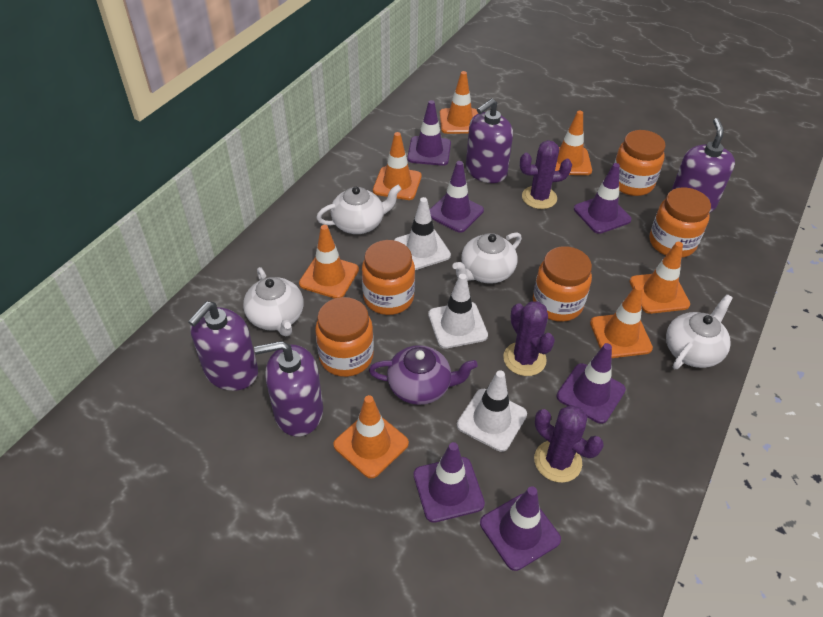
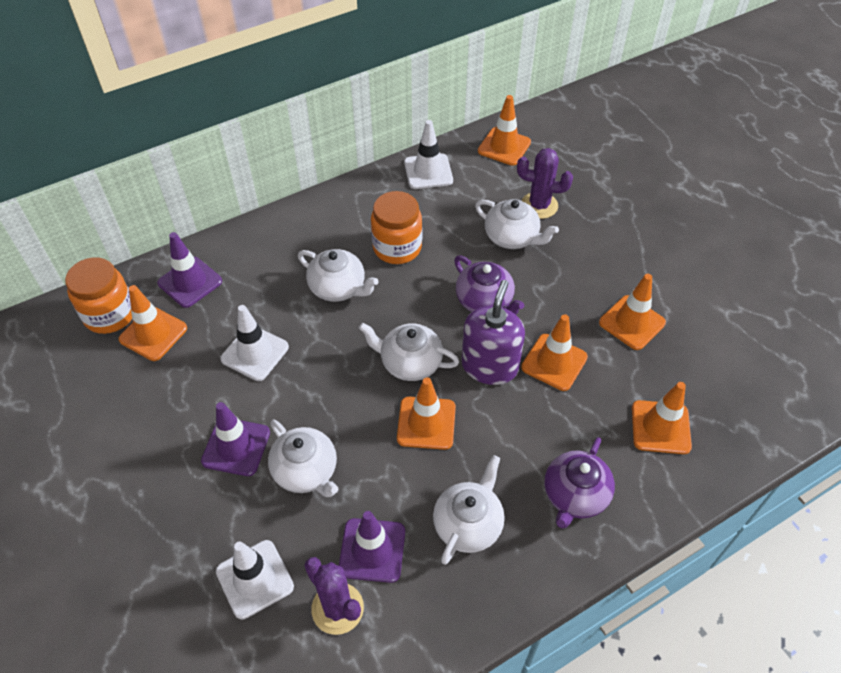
orange jar: [315,297,374,377] [362,240,415,315] [533,246,592,322] [614,130,666,196] [650,187,711,258] = 5 -> [65,257,132,334] [371,191,422,264] = 2
orange traffic cone: [299,225,359,299] [333,395,409,479] [373,132,422,200] [440,71,478,134] [555,111,592,175] [590,285,653,358] [630,242,690,314] = 7 -> [119,285,187,361] [397,377,456,450] [478,95,531,166] [521,314,588,391] [599,274,666,350] [632,382,692,454] = 6
purple cactus: [503,301,555,376] [520,140,572,209] [534,405,604,483] = 3 -> [304,557,364,635] [517,148,573,219] = 2
purple soap dispenser: [188,301,258,391] [254,341,323,437] [466,98,513,183] [672,118,735,213] = 4 -> [461,280,525,385] = 1
purple teapot: [369,345,478,405] = 1 -> [454,255,524,314] [544,437,615,528] = 2
purple traffic cone: [407,100,451,166] [414,442,485,523] [429,161,484,233] [480,486,561,571] [556,343,626,424] [574,163,632,234] = 6 -> [157,232,222,308] [201,402,270,476] [339,511,405,583] = 3
white teapot: [243,267,303,336] [316,185,401,234] [452,232,522,284] [666,294,733,369] = 4 -> [268,420,338,497] [298,249,379,302] [359,323,459,381] [433,455,505,565] [475,199,559,249] = 5

